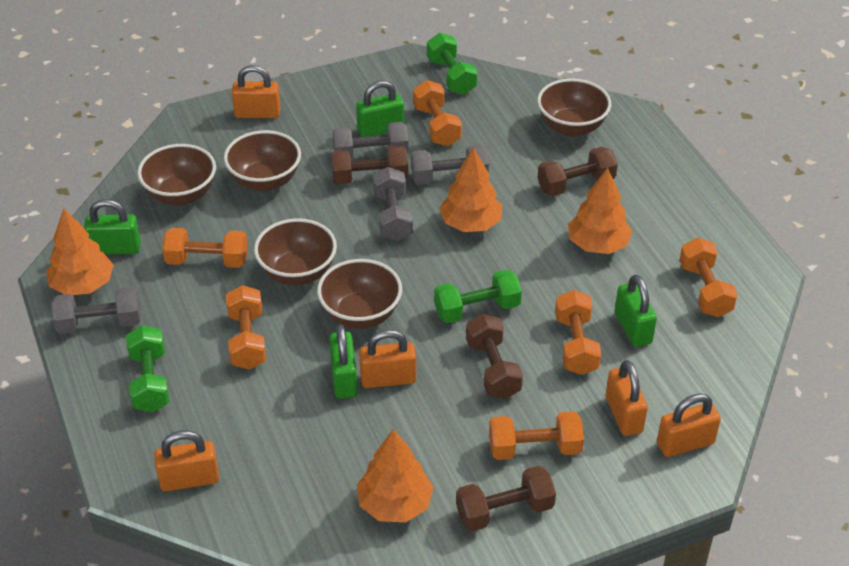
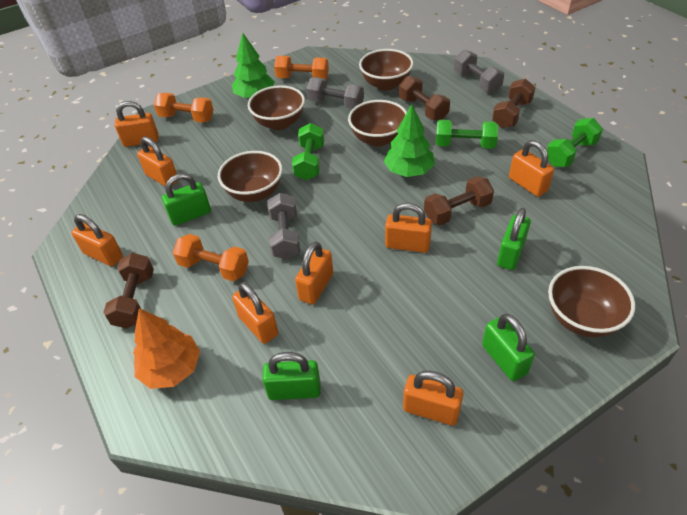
green tree: none = 0 -> [232,33,275,98] [384,104,435,177] = 2
grey dumbbell: [51,287,141,334] [332,122,409,159] [373,167,413,241] [411,145,489,185] = 4 -> [267,193,300,259] [306,77,364,109] [454,50,504,93] = 3
orange dumbbell: [162,228,248,268] [226,285,266,370] [413,80,462,146] [489,411,584,460] [555,290,601,375] [679,237,738,317] = 6 -> [154,93,213,123] [172,234,249,281] [274,56,329,80] = 3
orange padlock: [154,430,219,492] [232,65,280,118] [359,330,416,388] [606,360,648,436] [657,393,721,457] = 5 -> [71,214,123,266] [115,101,159,147] [137,137,179,186] [232,282,278,344] [295,242,333,304] [385,203,432,253] [403,371,463,426] [509,140,554,197] = 8
orange tree: [46,208,114,295] [357,429,434,522] [439,147,502,232] [568,168,632,254] = 4 -> [133,308,200,389] = 1

